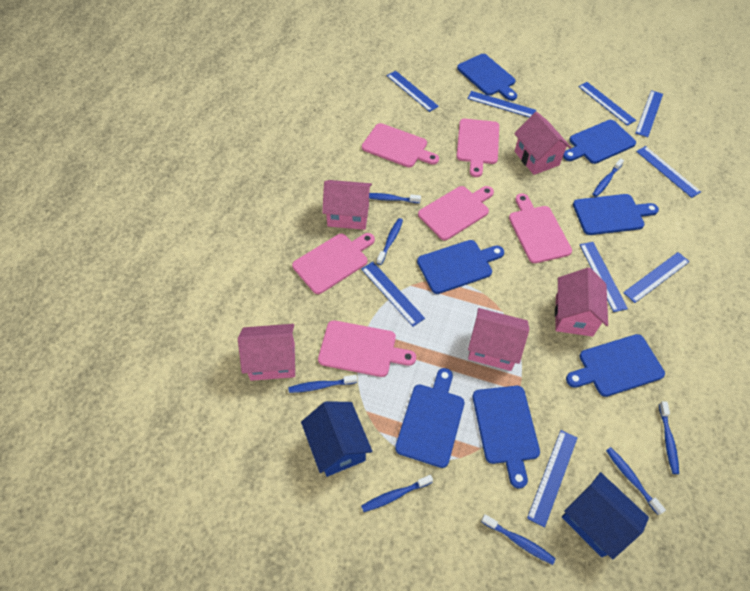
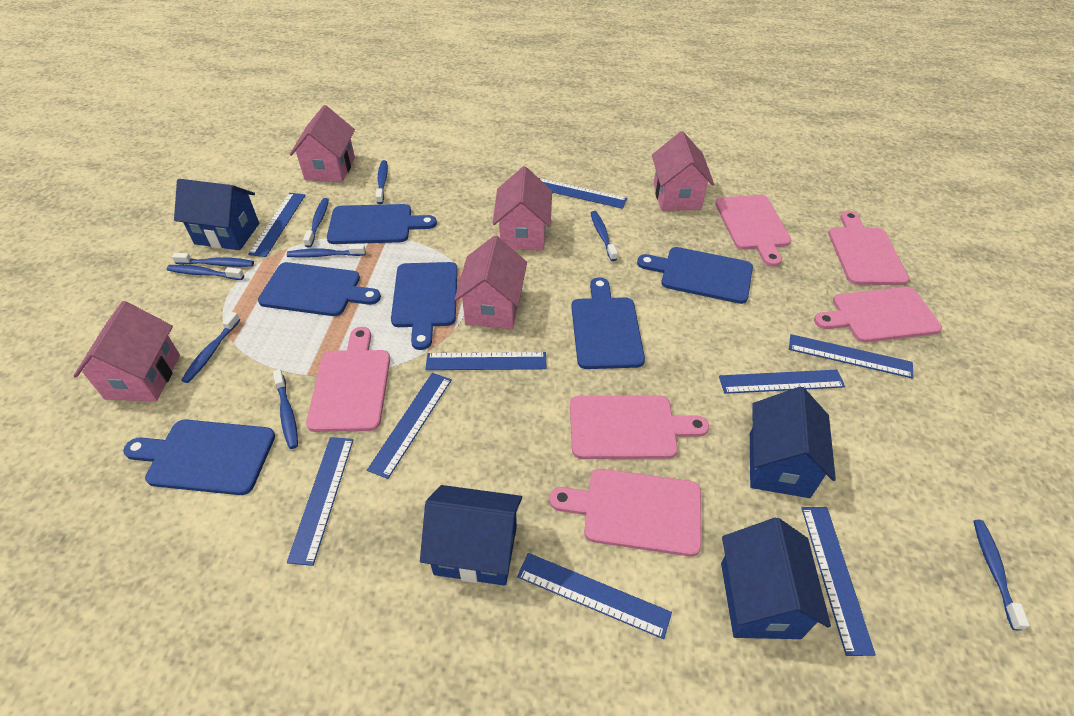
blue cutting board: [395,368,465,468] [417,240,504,294] [457,54,517,101] [473,386,540,489] [563,120,636,164] [566,334,665,397] [573,194,659,235] = 7 -> [123,420,275,495] [258,262,381,316] [327,204,437,244] [391,262,458,350] [571,277,645,369] [637,247,753,304] = 6
blue house: [301,401,372,477] [562,472,649,559] = 2 -> [174,179,259,250] [420,485,522,586] [721,518,831,639] [750,387,836,498] = 4
blue toothbrush: [288,375,357,393] [361,475,433,512] [369,193,421,203] [377,218,403,265] [481,514,556,565] [592,158,624,197] [606,447,666,515] [659,401,679,474] = 8 -> [167,265,244,280] [172,253,254,267] [181,312,240,383] [273,369,298,449] [287,244,366,258] [303,198,329,247] [376,160,388,204] [591,211,618,261] [973,520,1030,631] = 9

